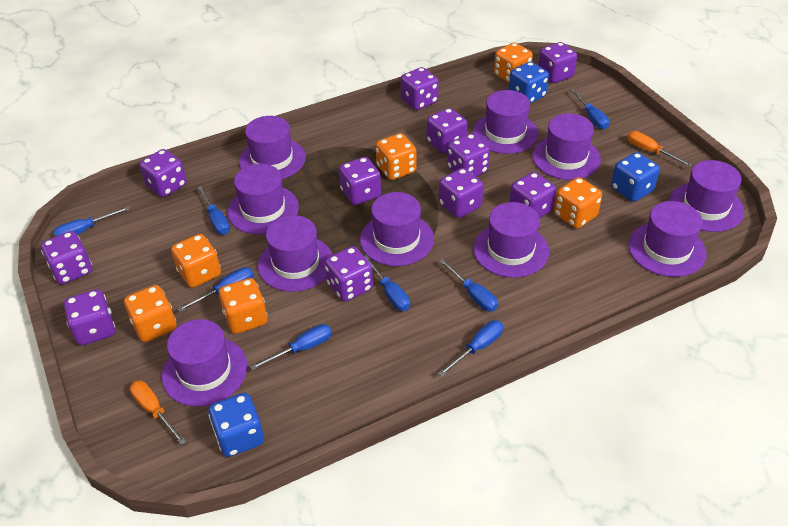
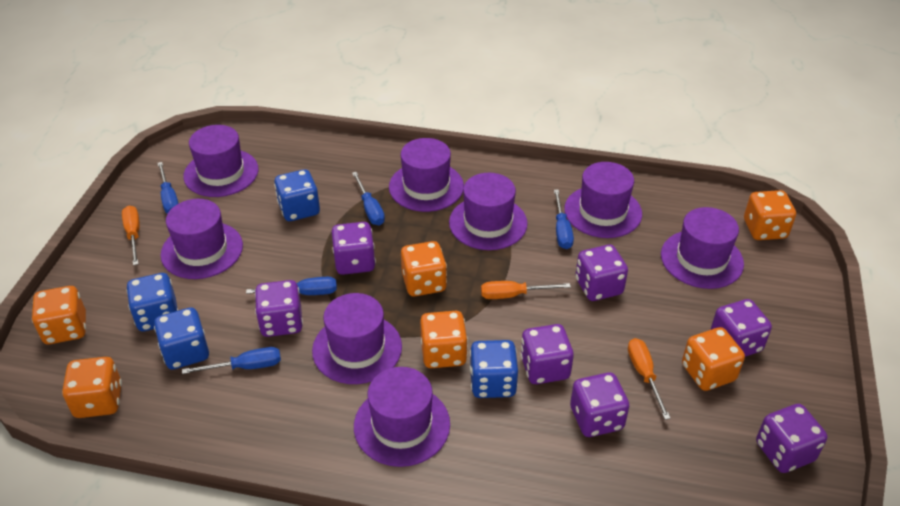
blue dice: [208,393,264,457] [509,62,549,104] [611,152,660,202] = 3 -> [126,273,178,331] [154,307,209,370] [274,169,320,221] [470,340,518,398] = 4
blue screwdriver: [53,206,130,237] [177,267,254,312] [197,186,230,235] [250,324,332,371] [364,255,410,311] [438,320,503,377] [439,258,498,311] [570,88,609,129] = 8 -> [158,162,179,214] [182,347,281,374] [246,277,337,295] [352,172,385,225] [554,190,574,249] = 5
orange screwdriver: [130,380,186,445] [627,131,693,167] = 2 -> [122,205,140,265] [481,281,571,299] [628,338,671,420] = 3
purple dice: [41,231,92,284] [64,289,115,345] [139,149,187,197] [325,246,373,301] [339,157,381,205] [400,67,439,110] [427,108,467,154] [439,168,483,218] [447,133,490,176] [509,172,556,218] [538,42,577,83] = 11 -> [255,280,303,337] [332,222,376,275] [520,324,574,384] [570,372,630,437] [575,245,628,301] [710,299,772,357] [756,404,827,473] = 7
purple hat: [162,319,247,407] [227,164,299,234] [239,116,306,179] [258,215,333,292] [360,192,434,266] [473,90,539,154] [473,202,549,278] [532,113,601,180] [628,201,707,277] [669,160,744,232] = 10 -> [160,199,243,279] [183,125,259,197] [312,293,402,384] [354,367,450,467] [389,138,464,212] [449,173,528,250] [564,162,642,238] [661,207,744,289] = 8

